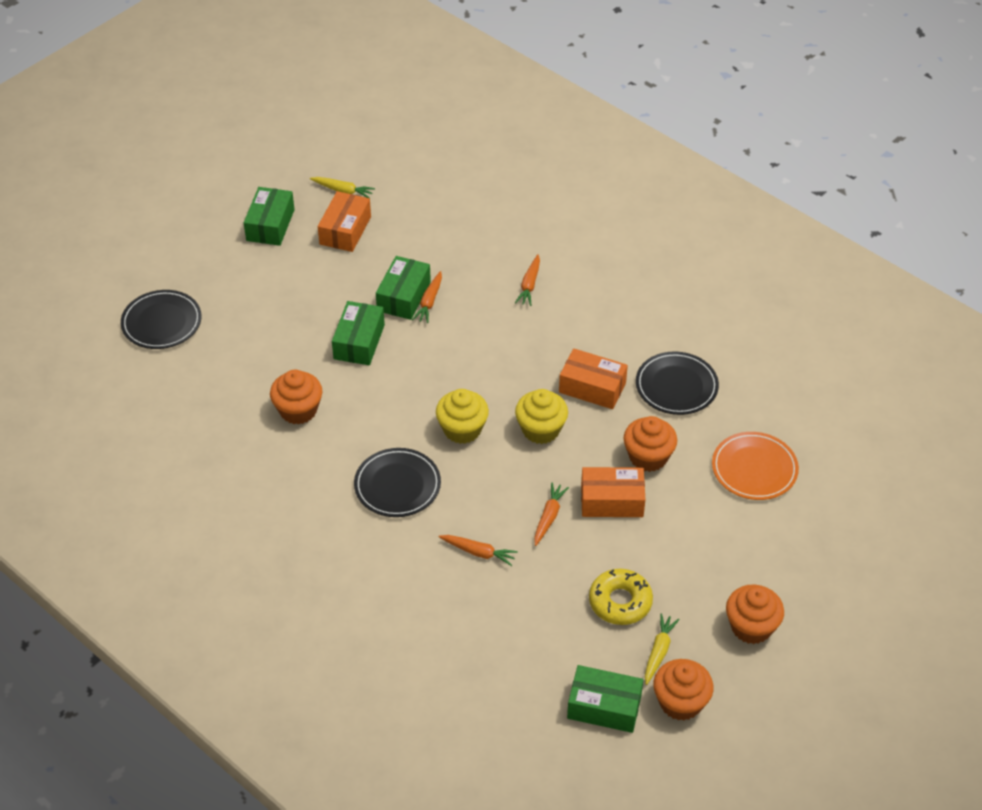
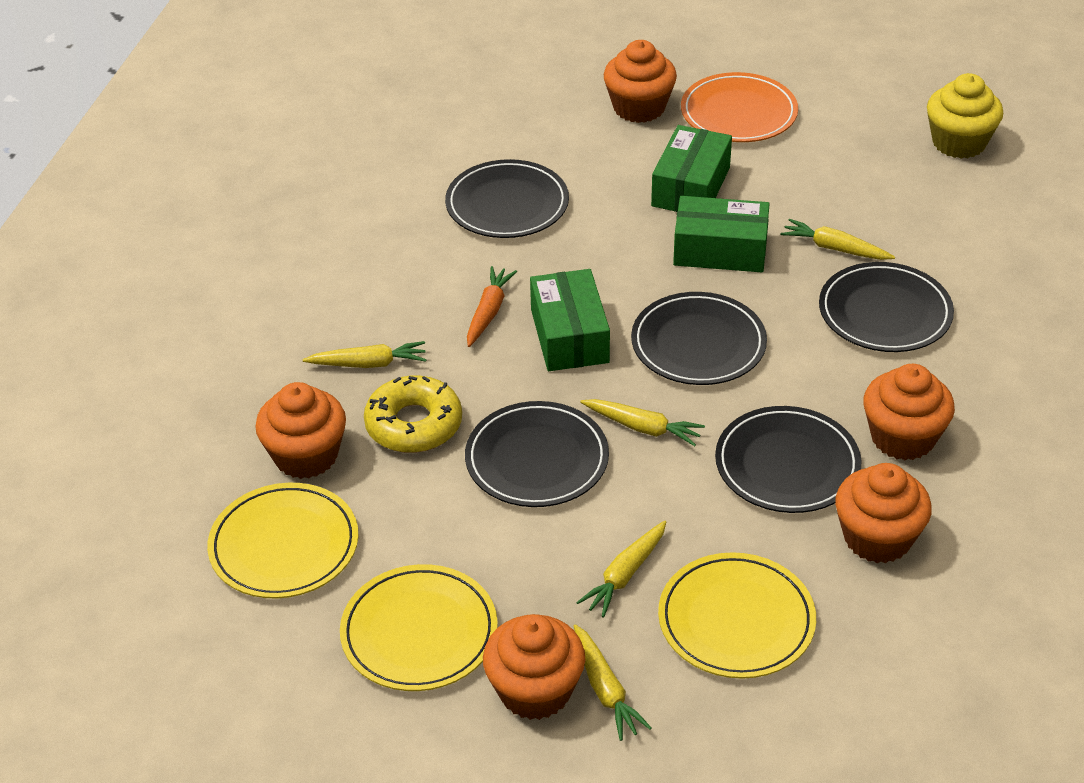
black plate: [121,290,202,349] [354,448,441,517] [636,351,719,415] = 3 -> [445,159,569,238] [465,401,609,507] [631,292,767,385] [715,406,861,513] [819,262,954,352] = 5
green box: [244,187,295,246] [332,301,385,365] [376,256,431,320] [567,665,643,733] = 4 -> [530,269,610,371] [651,125,732,212] [673,196,769,272] = 3
orange box: [318,191,371,252] [559,348,628,409] [581,467,645,517] = 3 -> none = 0
orange carrot: [412,271,442,323] [439,535,518,566] [515,254,540,306] [534,483,569,546] = 4 -> [467,266,517,347] = 1
orange cupcake: [270,370,323,425] [623,416,677,472] [653,659,714,721] [726,584,784,644] = 4 -> [255,382,346,479] [483,614,585,720] [604,40,677,123] [835,463,932,563] [863,364,955,460] = 5
yellow carrot: [310,177,375,198] [645,614,680,685] = 2 -> [302,341,426,368] [573,624,651,741] [576,521,666,618] [580,399,705,446] [781,219,895,260] = 5
yellow cupcake: [436,389,489,444] [515,389,568,444] = 2 -> [927,73,1003,159] = 1
yellow plate: none = 0 -> [207,483,359,599] [340,564,498,691] [658,552,816,679] = 3

